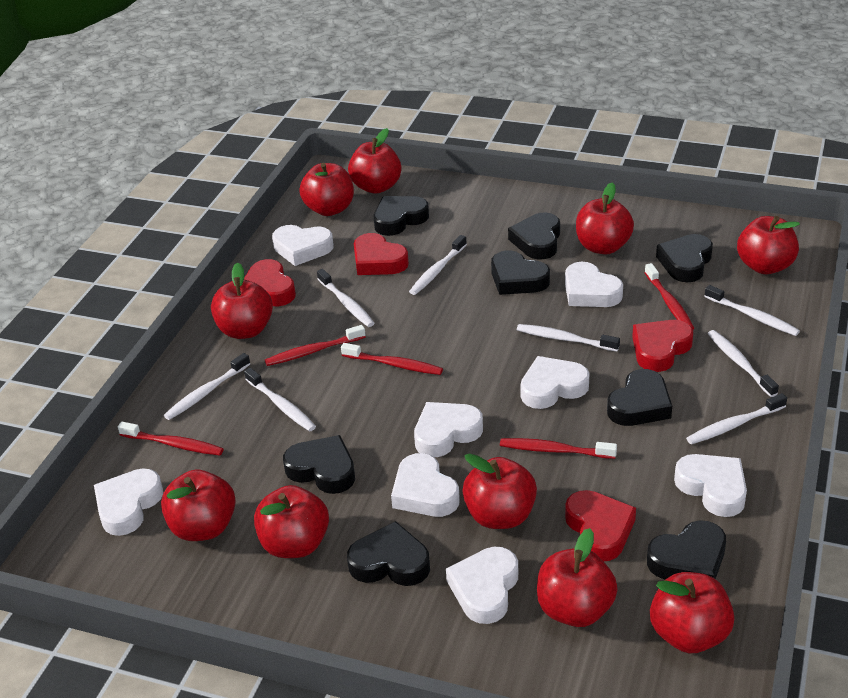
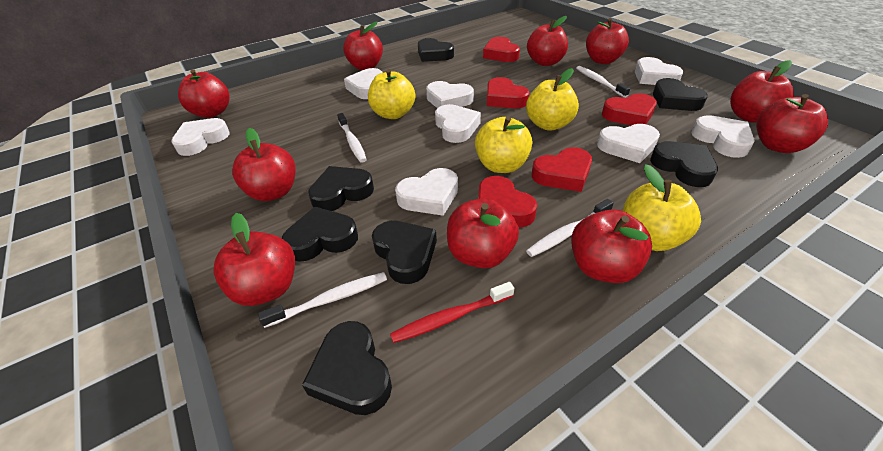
black heart: [283,435,355,494] [347,521,430,586] [374,196,429,236] [491,250,550,295] [508,212,560,260] [607,369,672,426] [647,520,726,580] [656,234,713,282] = 8 -> [282,207,358,261] [302,321,392,415] [308,166,374,211] [372,221,437,284] [418,38,454,62] [650,141,718,187] [653,78,708,111] = 7
red heart: [244,259,296,306] [354,233,409,275] [565,490,636,561] [632,320,693,372] = 4 -> [478,176,537,227] [483,37,520,62] [487,77,529,108] [532,147,592,192] [602,93,657,125] = 5
red toothbrush: [118,422,224,456] [265,325,365,366] [341,343,443,375] [500,438,617,459] [645,263,694,329] = 5 -> [390,282,514,343] = 1
white toothbrush: [164,353,250,420] [244,368,316,431] [317,269,375,327] [409,235,467,295] [517,324,620,351] [686,393,787,444] [704,285,800,336] [708,330,779,397] = 8 -> [258,272,387,328] [337,113,367,163] [526,199,614,257] [576,66,630,98] = 4
yellow apple: none = 0 -> [368,69,415,119] [475,116,532,173] [526,68,579,130] [623,165,701,251] = 4

